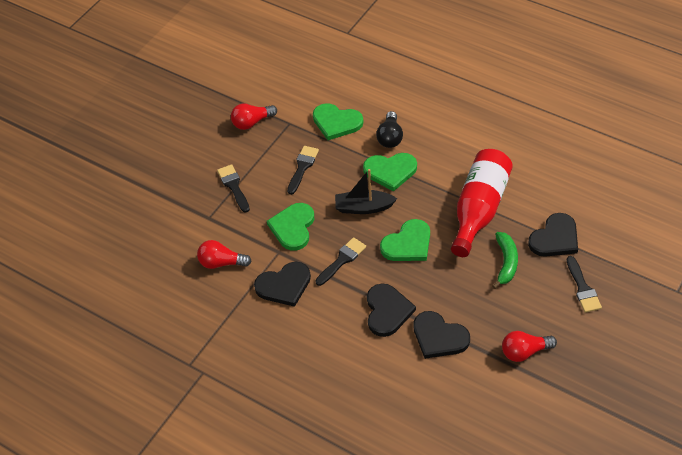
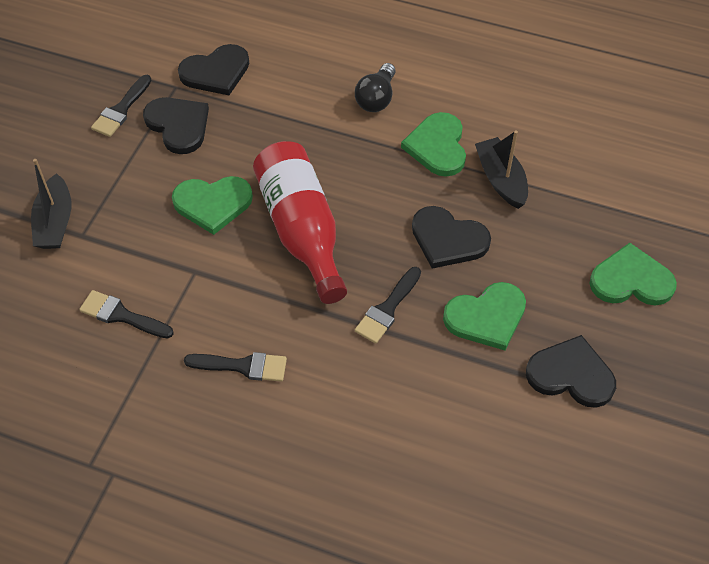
black boat: [335,169,397,214] = 1 -> [31,159,72,249] [475,130,528,209] = 2
green banana: [492,232,518,289] = 1 -> none = 0
red light bulb: [197,240,252,269] [231,103,277,130] [502,331,557,362] = 3 -> none = 0

